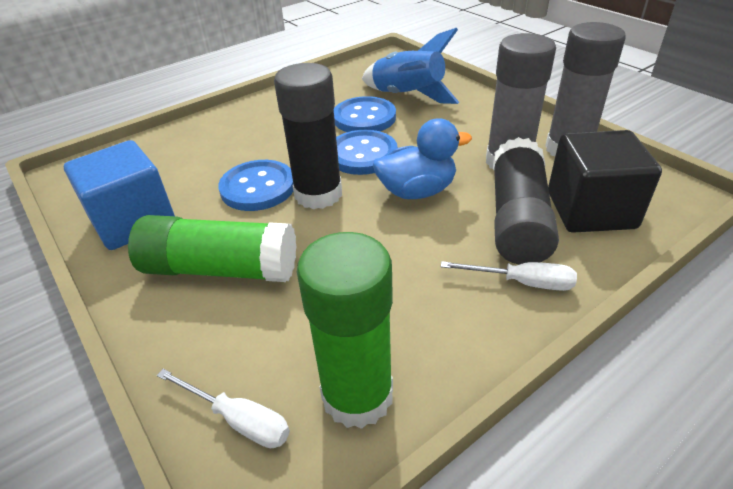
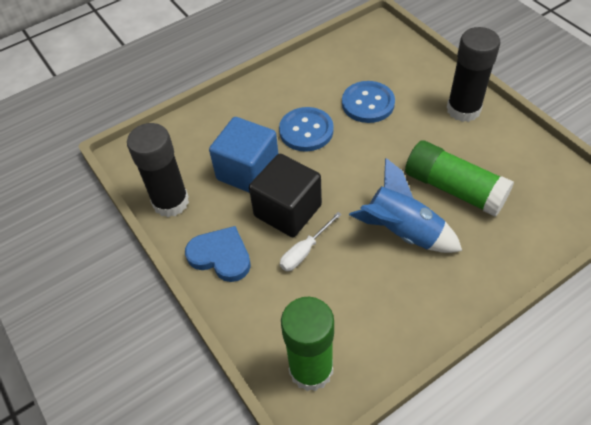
blue button: [218,160,293,211] [334,96,396,132] [336,130,398,175] = 3 -> [279,107,334,152] [342,81,395,123] = 2
blue duck: [373,118,472,199] = 1 -> none = 0
blue heart: none = 0 -> [185,226,251,282] = 1
grey glue stick: [486,33,556,169] [545,22,626,156] = 2 -> none = 0
white screwdriver: [157,369,290,448] [441,261,577,291] = 2 -> [280,212,342,271] = 1

